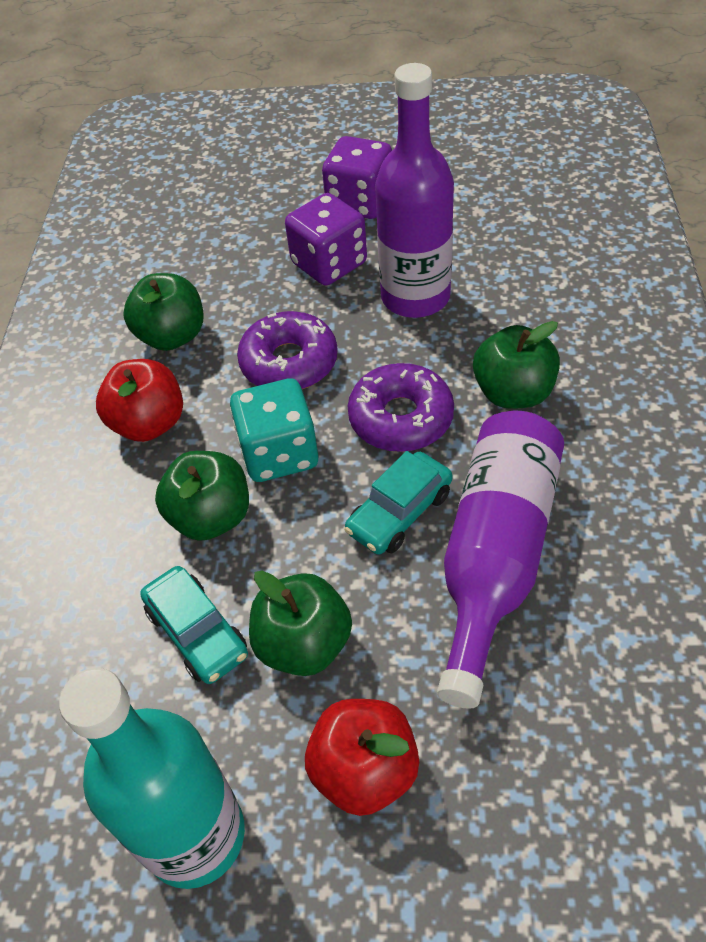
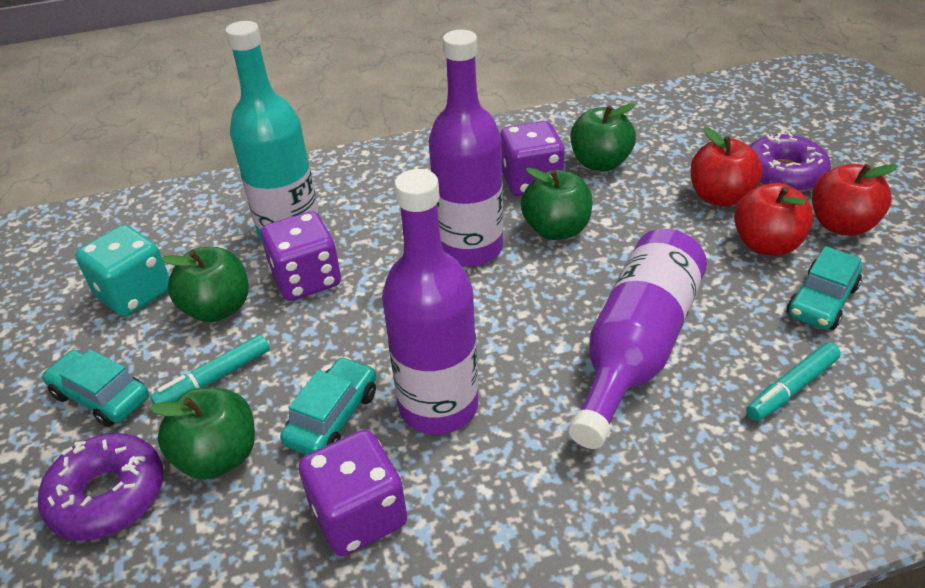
purple bottle: [375,63,454,318] [437,410,564,709] = 2 -> [382,169,478,435] [428,30,503,267] [569,229,707,449] = 3
purple dice: [285,193,367,286] [322,136,392,219] = 2 -> [261,211,341,301] [299,430,407,556] [500,121,565,196] = 3
red apple: [96,359,183,442] [305,699,419,816] = 2 -> [690,127,763,207] [734,183,814,256] [812,164,898,236] = 3
turquoise car: [140,566,248,684] [344,451,452,555] = 2 -> [42,350,149,427] [280,357,376,455] [787,246,862,330] = 3
turquoise marker: none = 0 -> [150,334,270,404] [746,342,841,421] = 2

